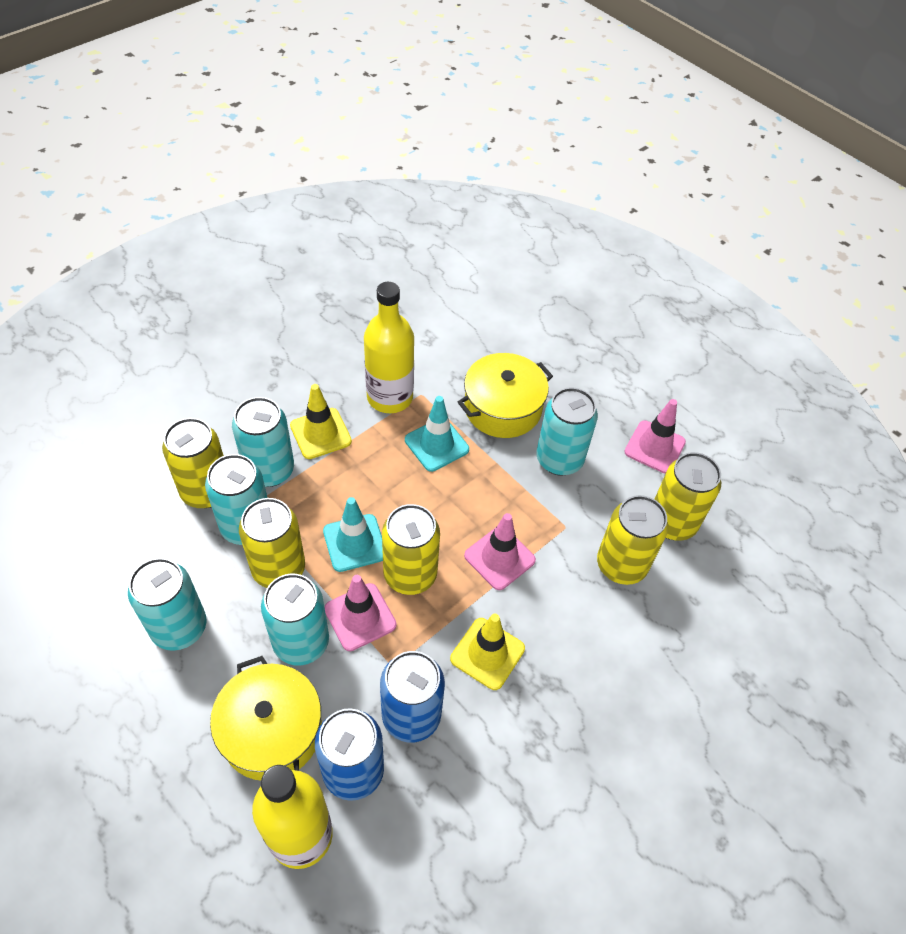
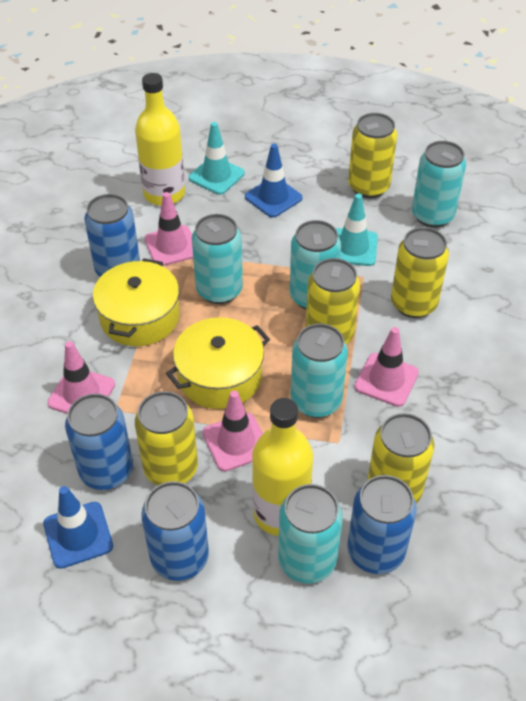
blue can: [315,708,384,801] [380,651,445,743] = 2 -> [65,393,133,490] [84,194,140,277] [141,481,209,581] [347,475,417,574] = 4
blue traffic cone: none = 0 -> [43,486,113,569] [245,144,302,218] = 2
pink traffic cone: [325,575,397,651] [464,513,536,590] [624,399,686,474] = 3 -> [47,341,115,414] [144,192,193,266] [202,390,263,471] [354,327,419,407] = 4
yellow traffic cone: [290,384,352,459] [450,614,525,690] = 2 -> none = 0

